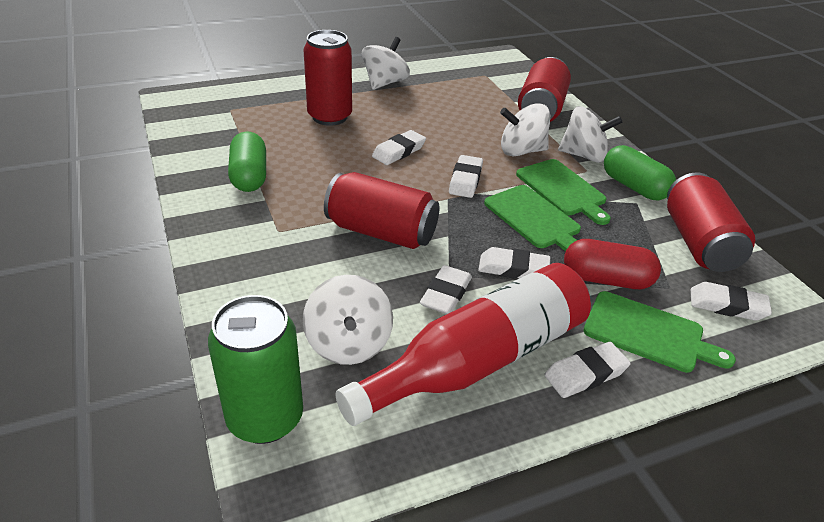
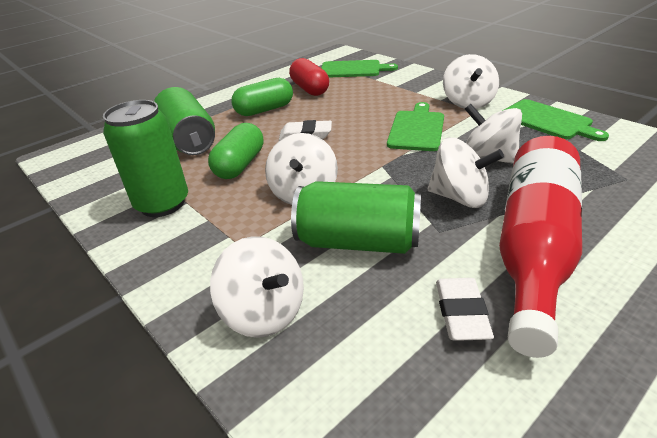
green can: [208,295,303,444] = 1 -> [103,100,188,217] [154,87,215,155] [291,181,421,254] = 3
red can: [304,30,352,126] [324,172,439,249] [518,57,571,122] [667,173,755,272] = 4 -> none = 0
white eraser: [372,130,426,165] [420,265,472,314] [449,155,483,198] [478,247,550,279] [544,342,631,398] [691,282,772,321] = 6 -> [279,120,332,141] [436,278,494,341] = 2
white spinning top: [303,275,393,365] [362,37,410,90] [500,103,550,157] [558,106,622,163] = 4 -> [210,236,304,338] [265,133,338,205] [428,138,504,208] [443,54,499,109] [465,104,522,164] = 5

